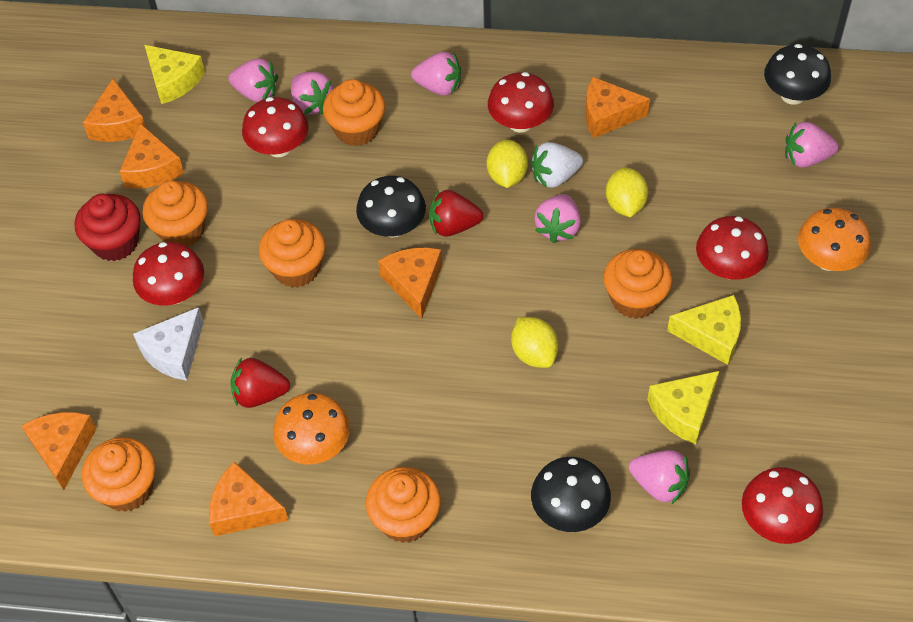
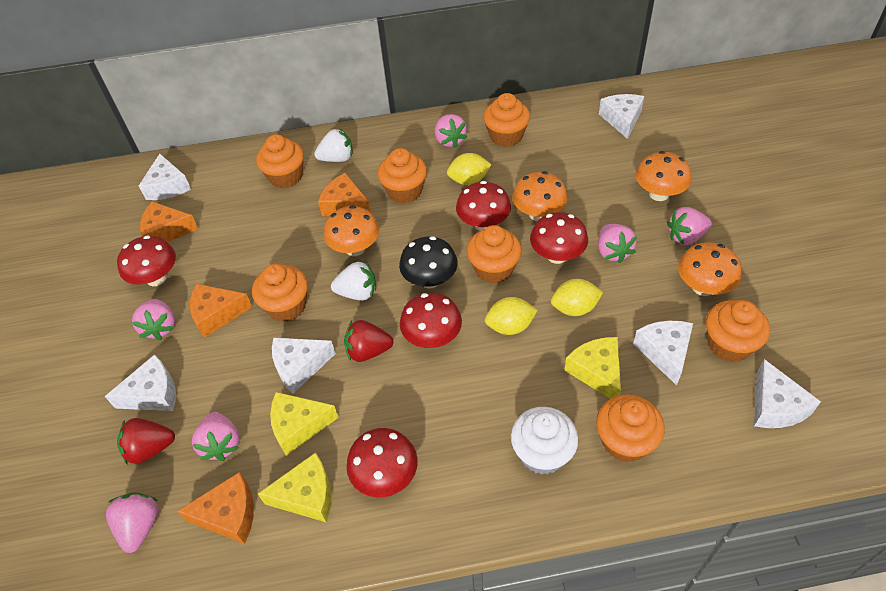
black mushroom: [356,176,426,238] [531,457,611,532] [764,44,831,105] = 3 -> [399,236,458,289] = 1
orange cheese: [21,412,96,490] [83,79,146,142] [119,123,184,189] [209,462,289,536] [378,248,442,319] [585,77,650,138] = 6 -> [140,202,198,242] [177,472,254,544] [190,284,252,338] [318,173,371,216] = 4
orange cupcake: [82,437,156,512] [142,181,208,247] [259,219,326,288] [323,79,385,146] [366,467,441,543] [603,249,672,319] = 6 -> [252,264,308,322] [256,134,304,188] [378,148,427,203] [466,225,522,284] [483,93,530,147] [596,395,665,462] [706,300,770,362] = 7
orange mushroom: [273,393,350,465] [798,208,871,271] = 2 -> [324,205,379,256] [512,171,568,221] [636,151,691,201] [678,242,741,296] = 4
red cupcake: [74,194,141,261] = 1 -> none = 0
white cheese: [133,307,204,381] = 1 -> [105,354,176,411] [139,154,191,200] [272,338,336,394] [599,94,644,139] [633,321,693,385] [754,359,821,428] = 6
white cupcake: none = 0 -> [511,407,579,475] = 1
white strawberry: [530,142,583,188] = 1 -> [314,128,353,162] [331,261,376,301] = 2

